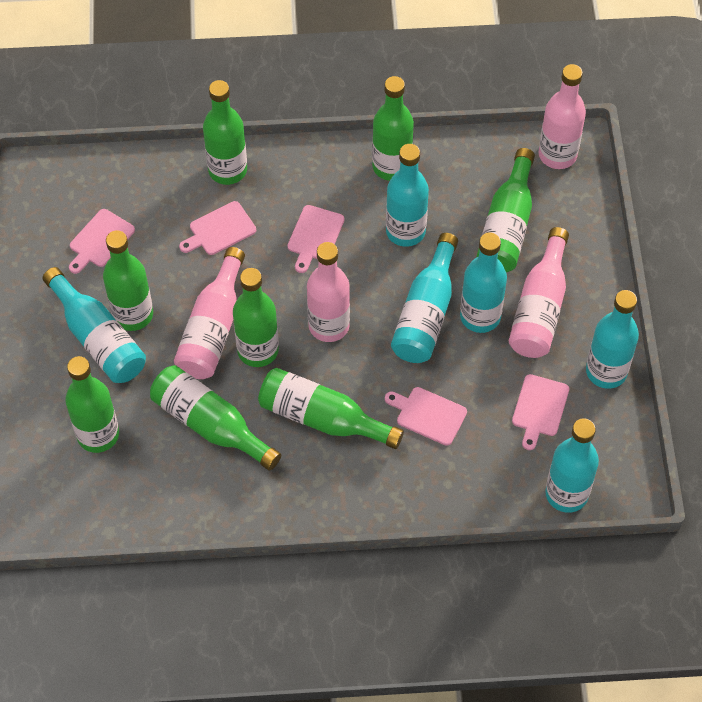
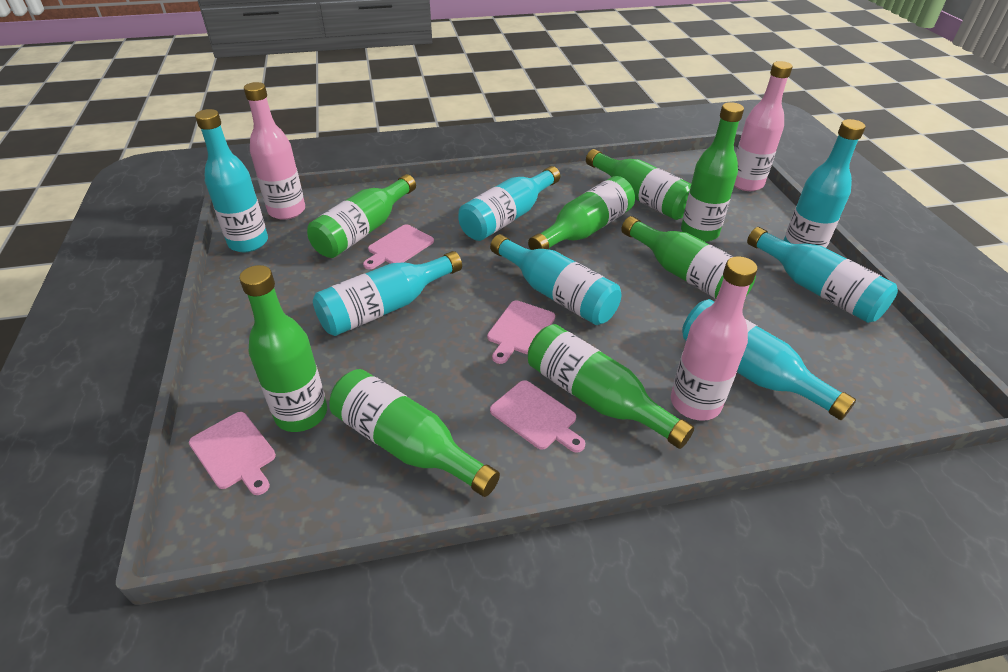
pink bottle: [174,247,245,379] [307,242,350,342] [509,227,569,358] [539,64,586,169] = 4 -> [244,82,305,220] [671,256,757,421] [734,61,793,191] = 3
pink cutting board: [69,209,135,274] [179,201,256,255] [287,205,345,273] [385,387,467,446] [512,374,569,450] = 5 -> [189,412,276,495] [363,224,434,269] [487,300,555,364] [490,380,585,453] = 4
turquoise bottle: [42,267,146,383] [386,144,429,247] [391,233,458,363] [460,232,507,333] [545,418,599,513] [586,290,639,389] = 6 -> [195,109,268,252] [313,251,462,336] [458,166,560,241] [490,234,621,325] [682,299,856,420] [747,227,898,323] [783,119,865,248] = 7

